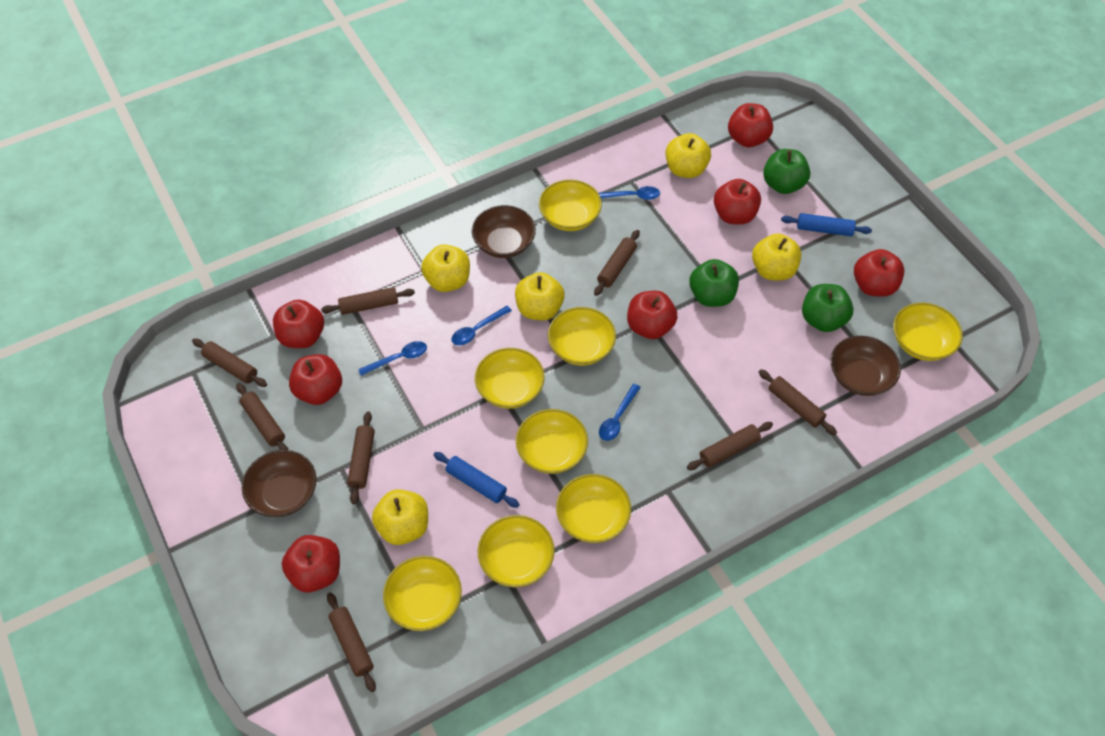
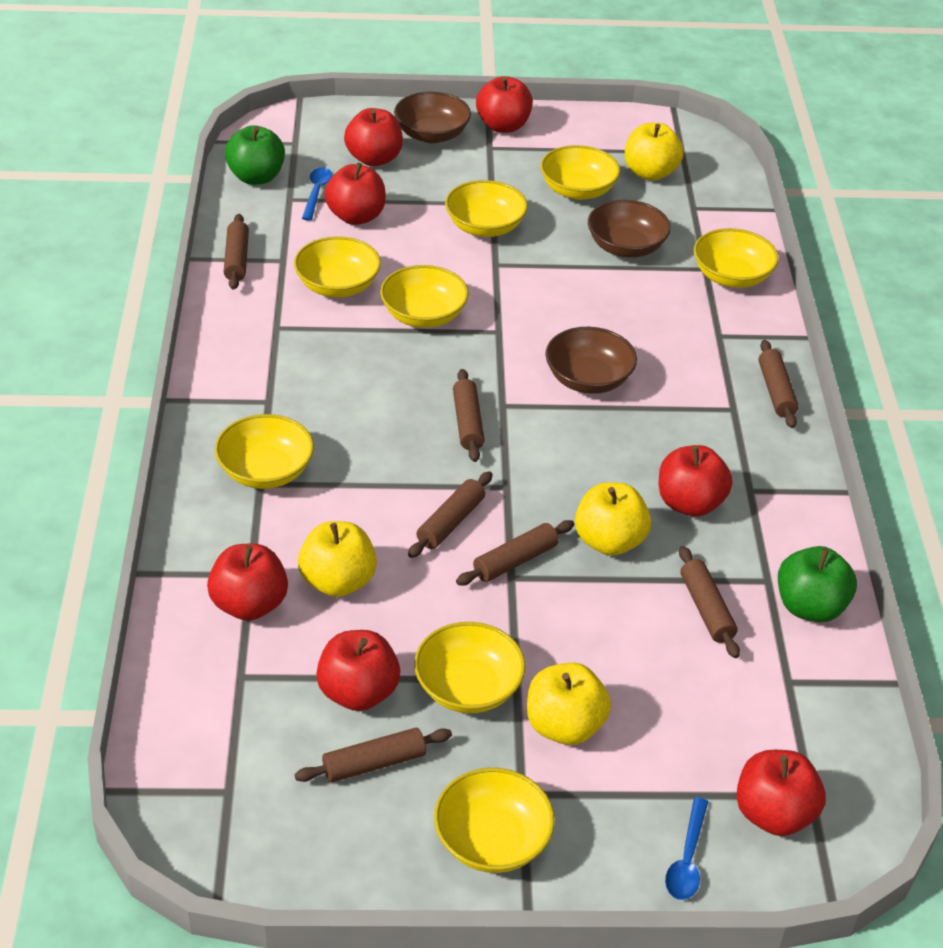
blue rolling pin: [434,452,520,508] [781,213,872,236] = 2 -> none = 0
blue spoon: [358,341,427,376] [452,306,512,345] [599,186,660,200] [599,384,641,441] = 4 -> [302,167,332,221] [665,797,708,900] = 2
brown rolling pin: [192,338,267,387] [236,383,289,450] [321,287,415,315] [327,593,376,692] [347,411,375,504] [594,230,640,296] [687,422,773,470] [759,369,837,435] = 8 -> [224,214,249,290] [295,728,452,782] [408,471,493,558] [453,369,485,462] [456,520,574,585] [679,546,740,658] [758,340,799,428] = 7
green apple: [689,259,739,307] [763,149,810,194] [802,284,854,332] = 3 -> [225,125,285,185] [778,546,857,622] = 2
yellow apple: [372,489,428,545] [421,244,470,292] [515,272,565,320] [666,133,711,178] [752,234,801,280] = 5 -> [298,521,377,597] [527,663,611,745] [575,482,651,556] [625,123,683,181] = 4

